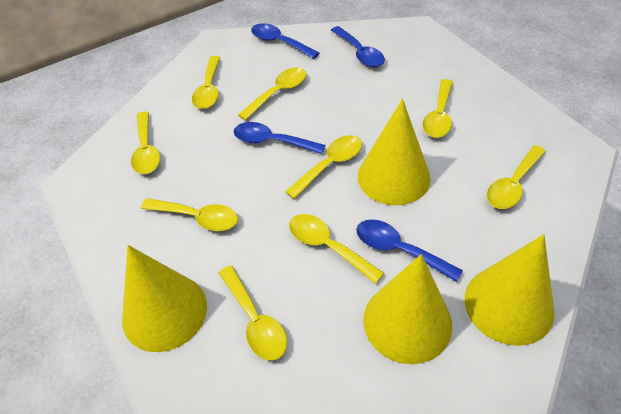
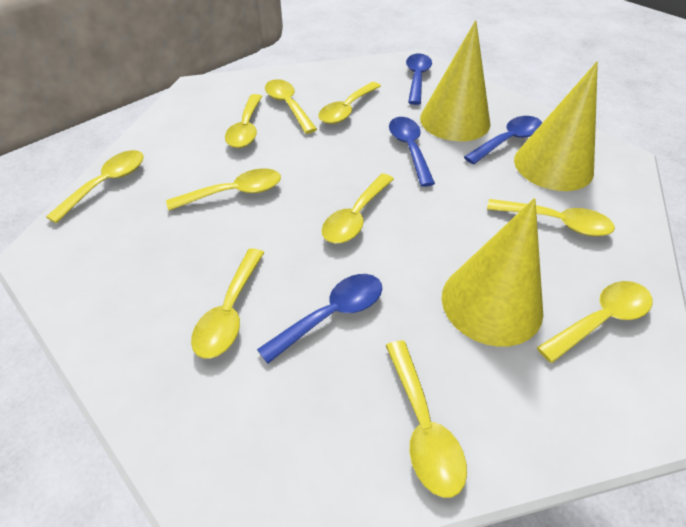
yellow cone: [122,245,207,352] [358,99,431,205] [363,254,452,364] [465,234,555,346] = 4 -> [420,20,490,142] [442,198,543,347] [514,61,598,191] = 3
yellow spoon: [131,111,160,174] [141,198,238,231] [192,56,220,109] [219,266,287,360] [238,68,306,120] [285,135,362,199] [289,214,384,284] [422,79,453,138] [487,145,546,209] = 9 -> [46,150,144,223] [166,169,281,211] [191,248,265,358] [225,94,262,148] [265,79,317,134] [318,82,381,124] [322,174,394,243] [386,341,467,498] [487,199,615,236] [537,281,652,363] = 10

